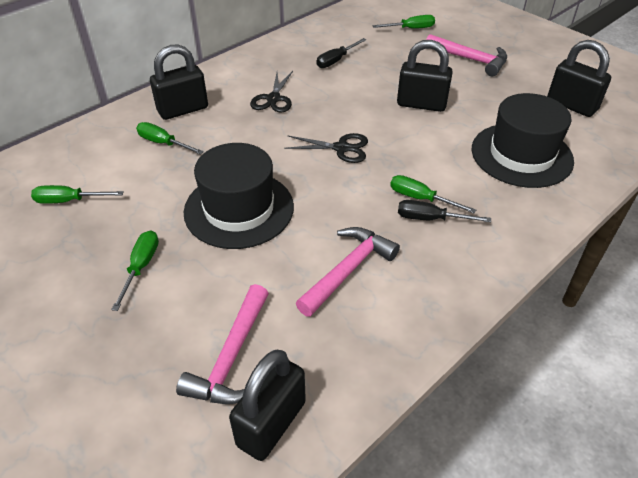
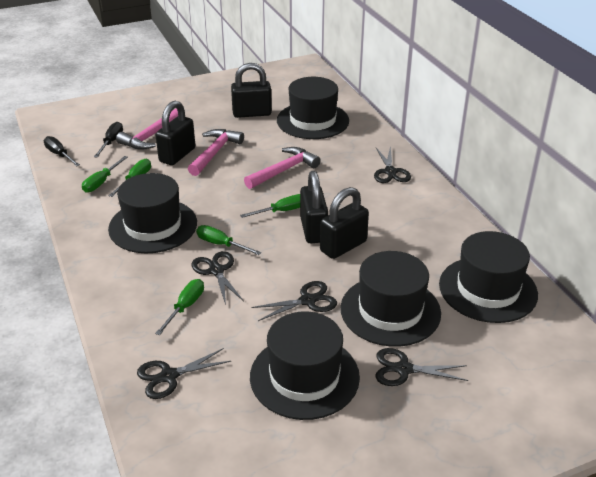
black hat: [184,143,294,249] [472,93,574,188] = 2 -> [108,173,197,253] [250,311,360,420] [277,77,349,139] [340,251,441,347] [439,231,538,323] = 5
black scissors: [250,71,293,113] [284,133,368,163] = 2 -> [137,348,231,399] [192,251,244,305] [251,281,337,321] [374,146,411,183] [376,348,468,386] = 5

